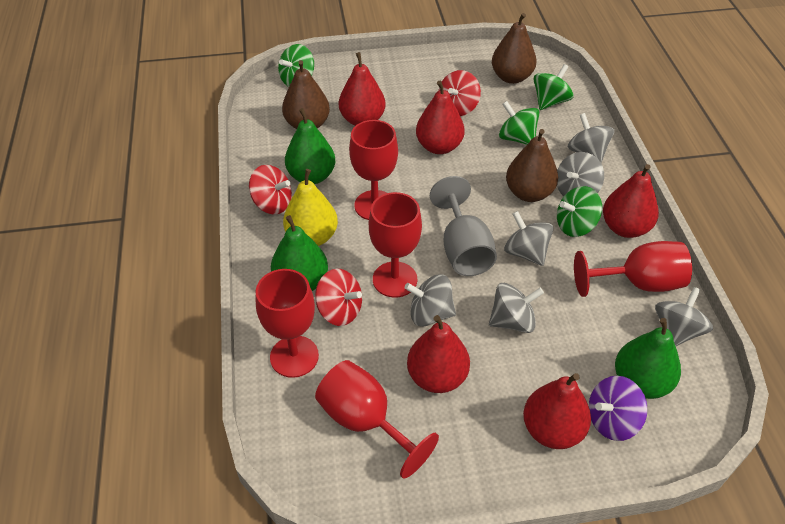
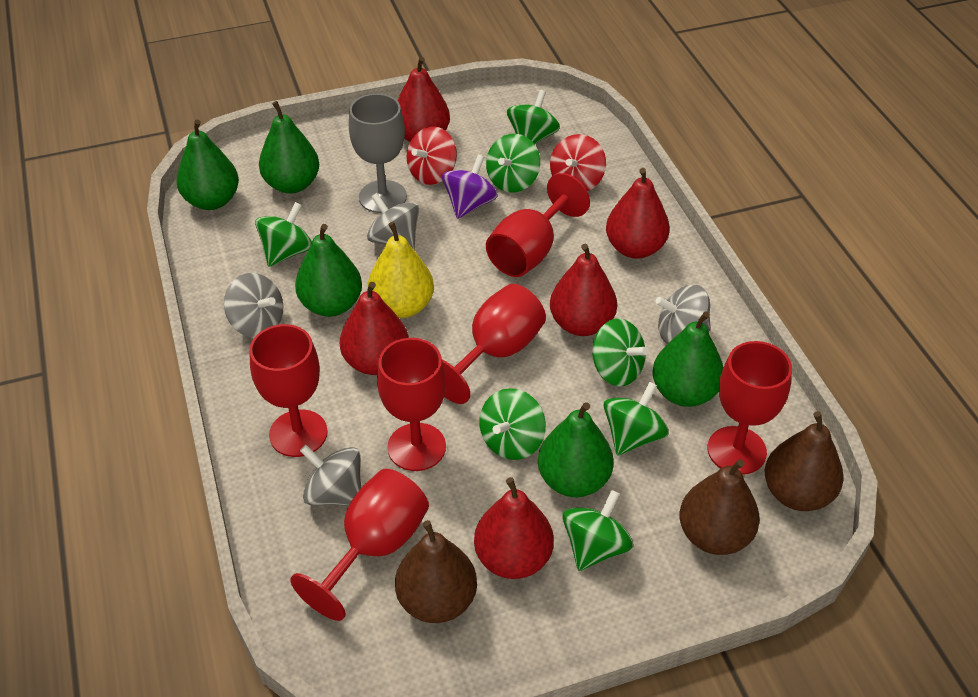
green pear: [271,215,328,291] [285,108,335,184] [615,318,681,399] = 3 -> [177,120,239,210] [259,101,319,193] [295,224,362,317] [538,402,614,497] [652,312,723,407] = 5
green spinning top: [278,44,314,87] [499,101,539,145] [533,64,574,110] [557,186,602,237] = 4 -> [255,202,312,267] [479,388,546,460] [486,134,540,192] [507,90,560,144] [562,490,634,571] [592,318,649,387] [604,382,669,456] = 7
grey spinning top: [405,274,456,326] [489,283,544,333] [504,211,553,266] [557,152,604,196] [568,113,614,163] [655,287,713,346] = 6 -> [224,273,283,338] [300,445,361,506] [367,193,419,250] [655,285,711,344] = 4
red goblet: [256,269,319,378] [315,360,439,479] [349,120,398,220] [369,192,422,298] [574,241,692,297] = 5 -> [249,324,328,457] [290,469,429,621] [377,338,446,471] [442,284,546,404] [486,173,590,277] [708,341,792,475] = 6
red spinning top: [249,165,292,215] [315,269,362,326] [438,70,481,116] = 3 -> [407,126,457,185] [550,134,606,191] = 2

